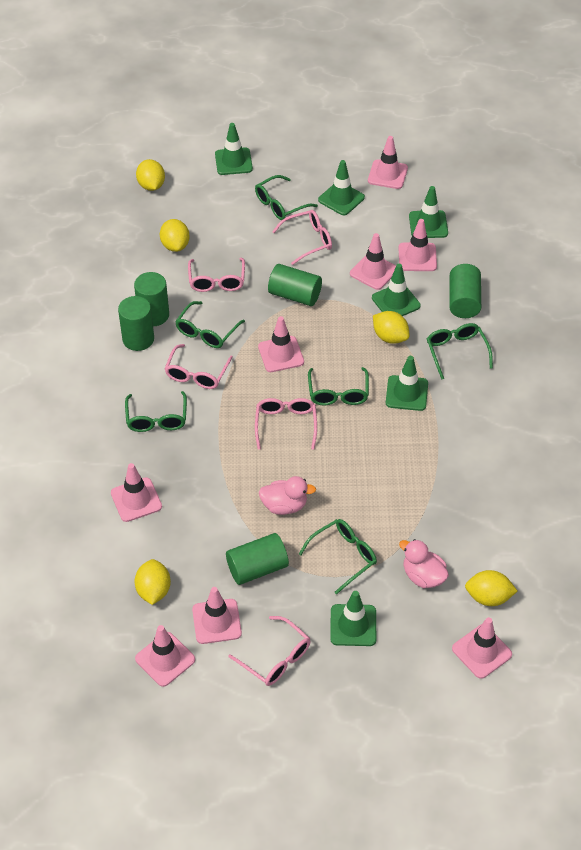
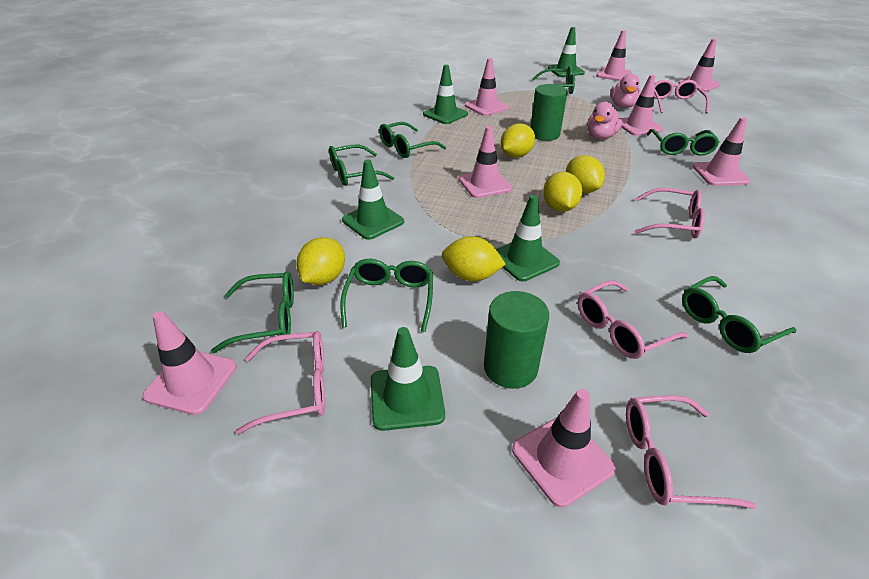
green cylinder: [118,296,154,351] [134,272,169,326] [226,533,289,585] [268,264,322,306] [449,264,481,318] = 5 -> [484,291,549,389] [530,84,568,141] = 2
green glasses: [125,391,187,432] [175,301,245,348] [255,175,318,220] [299,519,377,595] [308,367,369,406] [427,323,493,380] = 6 -> [211,271,294,353] [329,145,394,186] [340,259,433,332] [379,122,446,158] [532,66,575,94] [647,129,720,156] [682,276,796,353] = 7
green traffic cone: [215,123,253,175] [318,160,365,215] [330,591,376,646] [372,264,421,316] [386,356,428,411] [409,186,448,238] = 6 -> [342,159,404,240] [371,327,445,431] [423,65,468,124] [496,195,560,281] [548,27,585,77] = 5

